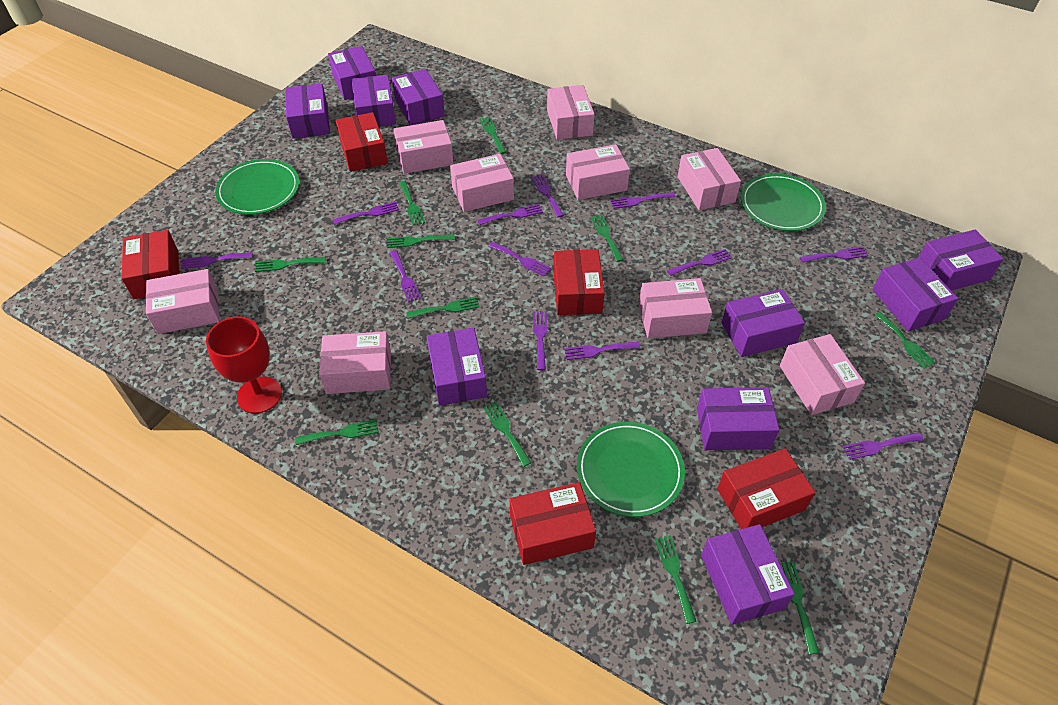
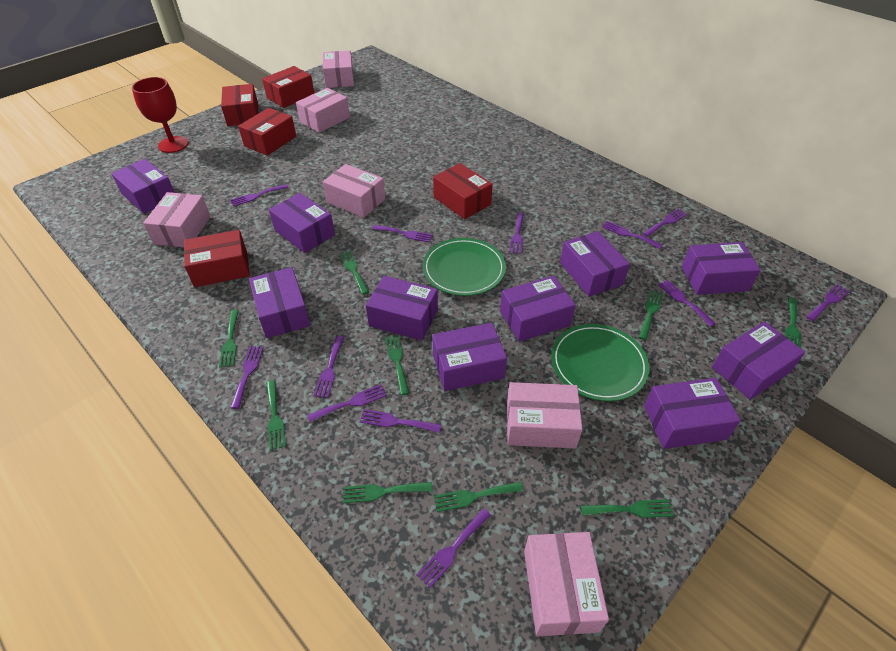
green fork: [255,257,326,272] [295,419,379,445] [387,234,455,248] [399,180,425,226] [406,297,480,319] [479,116,506,154] [483,401,531,467] [590,214,623,262] [655,535,697,624] [781,562,820,654] [875,312,936,369] = 11 -> [219,310,239,367] [266,380,286,450] [339,251,369,295] [343,482,433,503] [385,335,409,395] [434,482,523,512] [581,499,674,518] [638,290,663,340] [785,298,801,348] = 9
green plate: [215,159,299,215] [577,422,685,517] [741,174,826,231] = 3 -> [422,238,506,296] [551,324,650,401] = 2
pink box: [146,269,219,334] [319,331,391,394] [394,120,454,174] [450,154,514,212] [547,85,595,140] [566,144,630,200] [639,278,712,338] [678,148,741,210] [780,334,865,415] = 9 -> [143,192,210,247] [296,88,350,133] [323,51,354,88] [323,164,385,218] [507,382,583,448] [524,532,609,636] = 6

